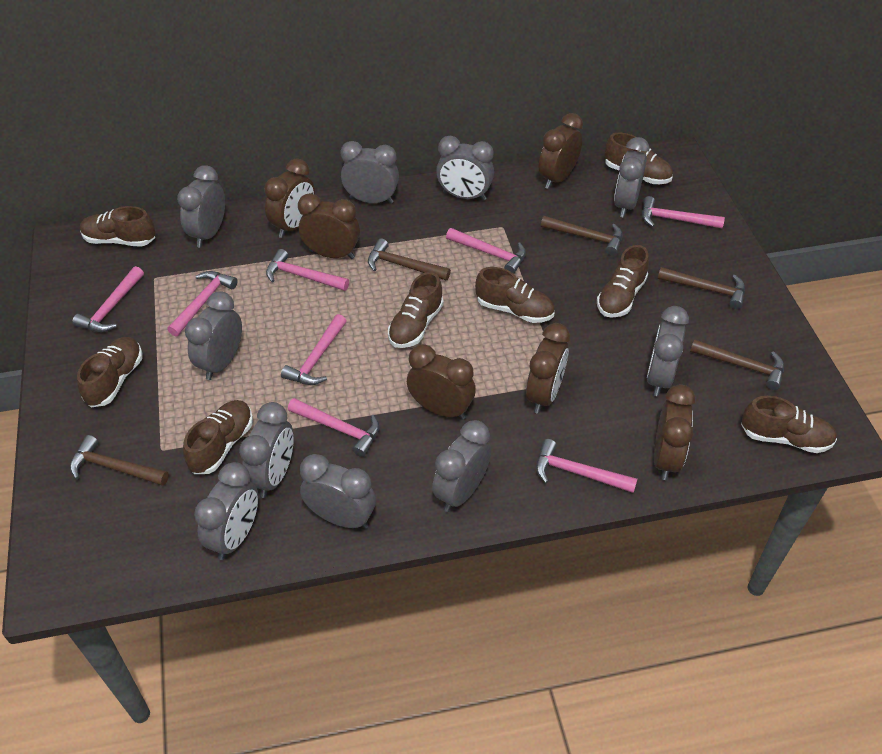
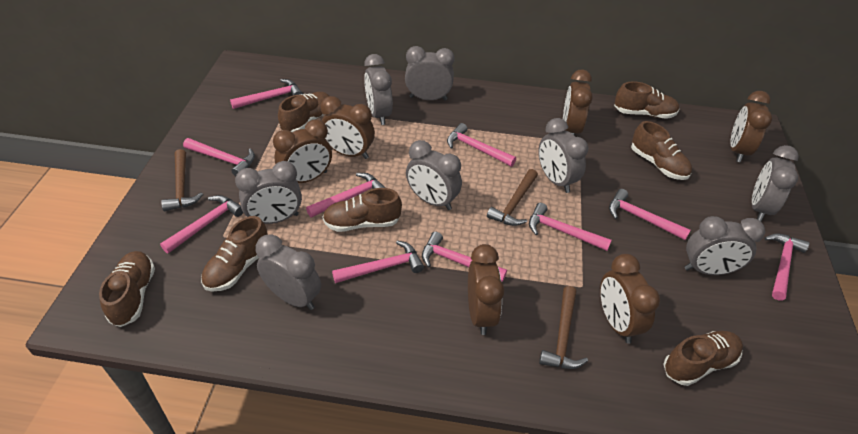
brown hammer: [70,435,169,486] [368,238,451,280] [541,216,623,256] [658,267,745,309] [690,339,784,390] = 5 -> [161,149,203,211] [487,169,538,226] [539,286,588,369] = 3
brown shoe: [77,337,142,407] [80,206,155,247] [183,400,253,474] [388,272,444,348] [475,267,555,323] [597,245,649,318] [605,133,673,184] [741,396,837,453] = 8 -> [99,251,155,327] [201,216,268,291] [278,92,329,132] [322,188,402,232] [614,82,679,119] [631,121,692,180] [663,331,743,386] = 7
grey clock: [177,165,225,248] [185,291,242,380] [194,462,258,560] [239,402,294,498] [300,454,376,529] [341,141,399,204] [432,420,491,512] [436,136,494,201] [614,137,649,218] [647,306,689,396] = 10 -> [235,161,302,224] [255,234,321,310] [364,54,393,125] [405,46,455,100] [406,140,462,210] [539,118,588,193] [684,216,765,275] [752,145,799,222] = 8
pink hammer: [72,266,144,332] [167,271,237,336] [266,249,349,291] [281,314,346,385] [288,398,380,457] [446,228,526,274] [536,439,637,493] [642,196,725,228] = 8 -> [160,195,243,254] [183,138,255,176] [230,79,303,109] [306,173,386,218] [332,240,424,283] [422,231,507,282] [447,123,516,167] [529,203,612,251] [609,189,691,240] [764,234,809,300] = 10

